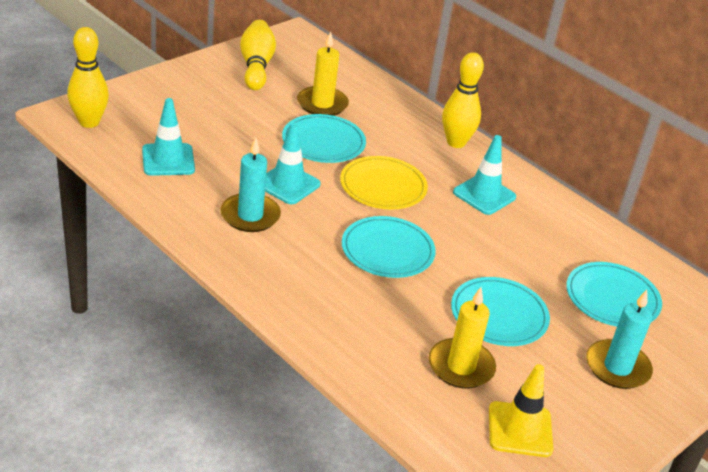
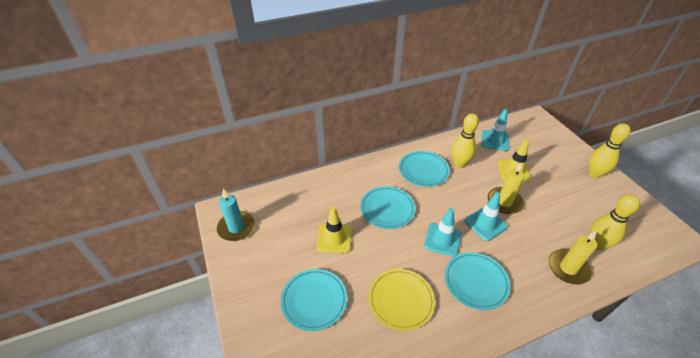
turquoise candle: [220,138,281,232] [586,290,653,389] = 2 -> [217,189,255,241] = 1
yellow traffic cone: [489,364,553,457] = 1 -> [317,207,352,253] [498,139,531,182] = 2

